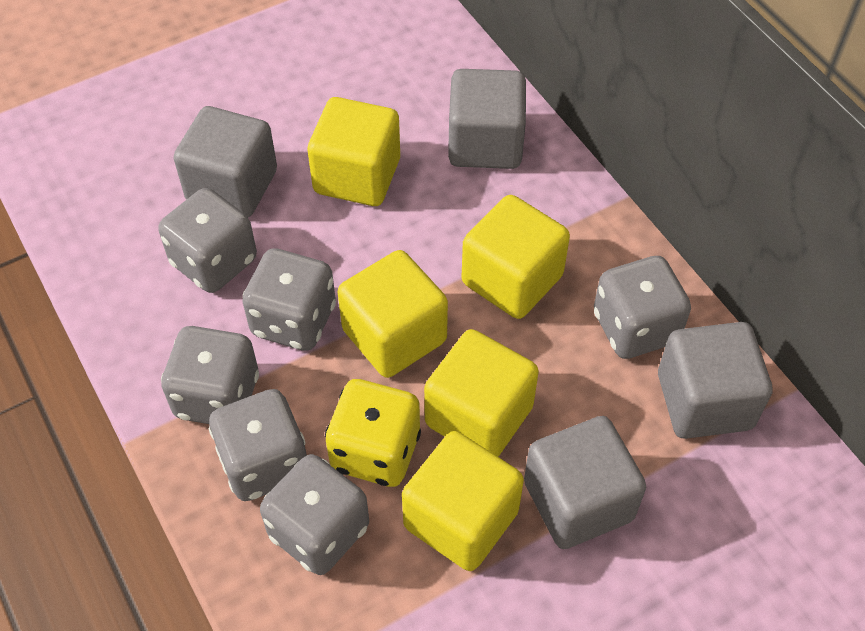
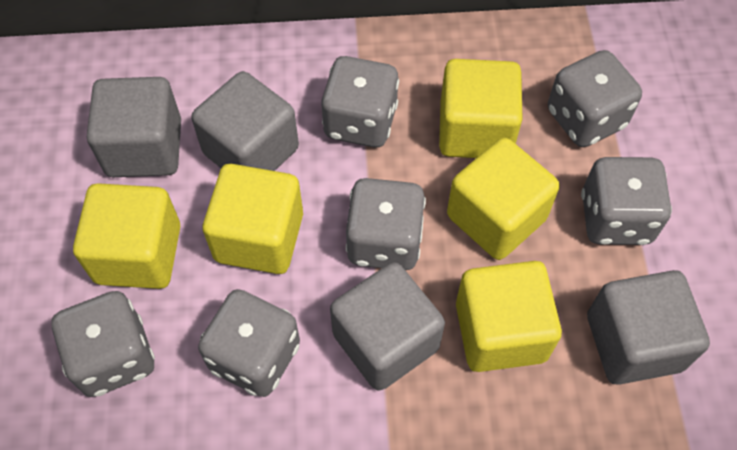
yellow dice: [325,379,421,487] = 1 -> none = 0

